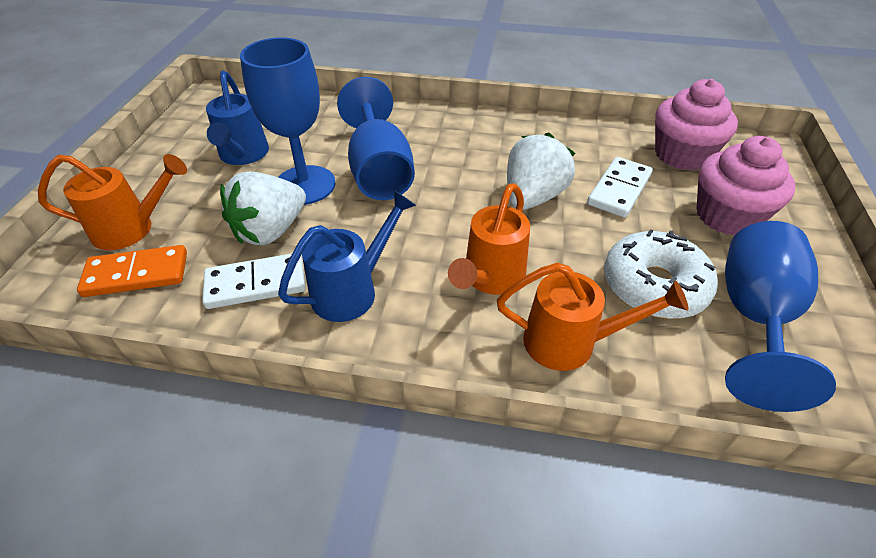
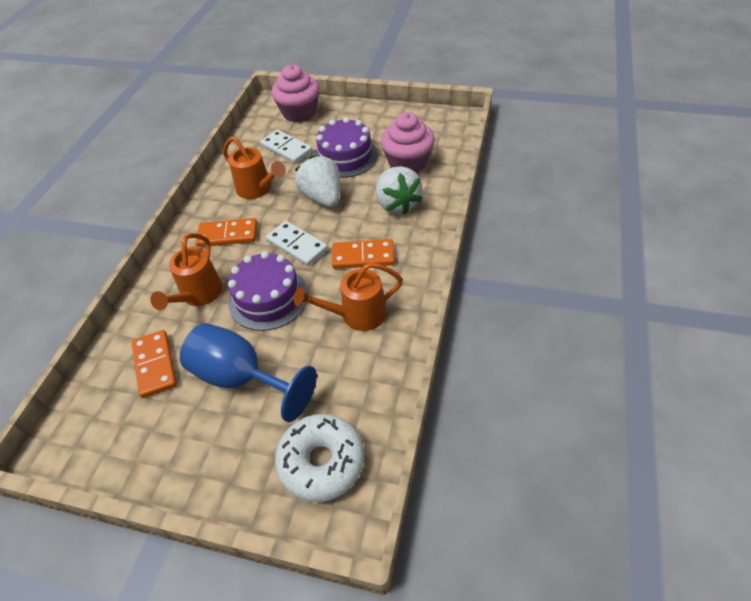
blue goblet: [240,37,336,205] [337,77,415,200] [725,221,836,412] = 3 -> [180,323,317,422] = 1
blue watering can: [206,71,269,165] [278,190,416,322] = 2 -> none = 0
orange domino: [77,245,187,297] = 1 -> [131,330,177,398] [196,218,257,247] [332,239,395,269] = 3
purple cake: none = 0 -> [228,251,308,331] [314,117,378,178] = 2

